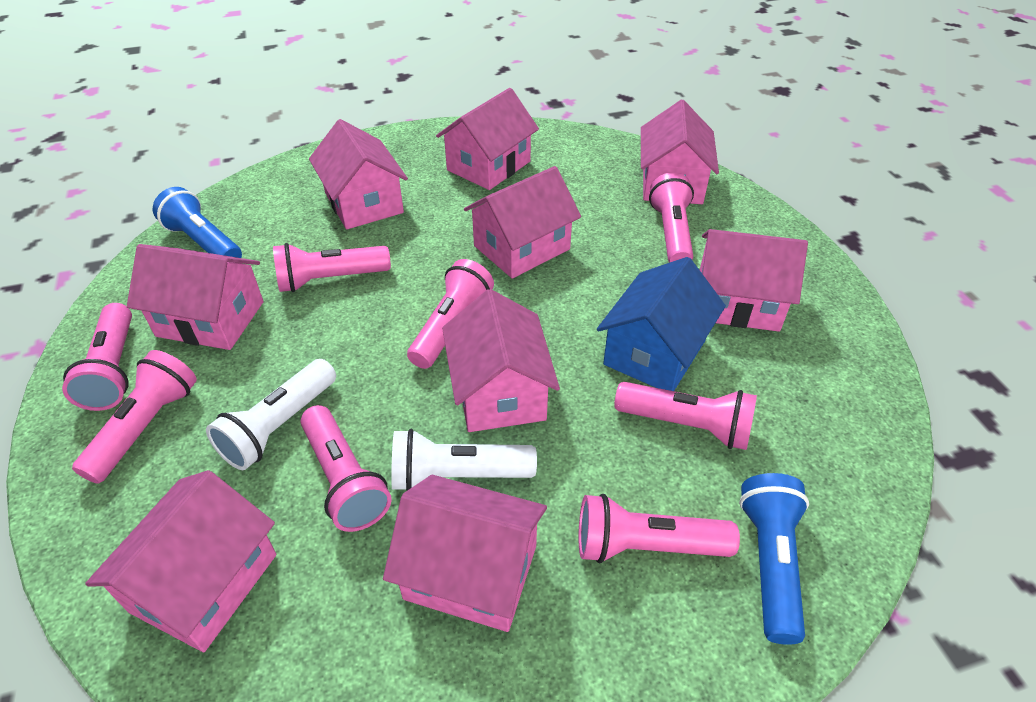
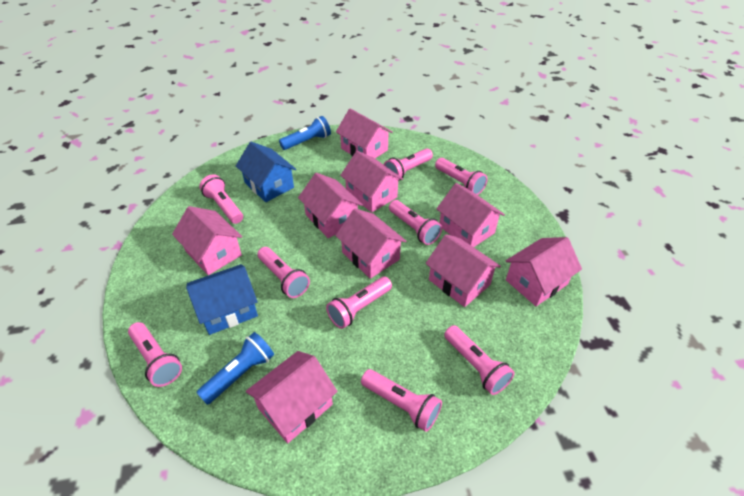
blue house: [597,257,726,391] = 1 -> [186,264,258,335] [236,142,296,202] = 2
pink flashlight: [62,303,132,411] [72,350,197,484] [273,243,391,292] [301,405,392,532] [407,259,494,369] [579,494,740,563] [614,382,757,450] [649,172,694,263] = 8 -> [128,322,182,387] [199,174,243,224] [258,247,310,298] [326,277,392,329] [361,369,442,432] [384,148,433,181] [389,200,442,245] [435,158,488,195] [444,325,515,395] = 9
white flashlight: [206,359,336,470] [391,429,537,490] = 2 -> none = 0

